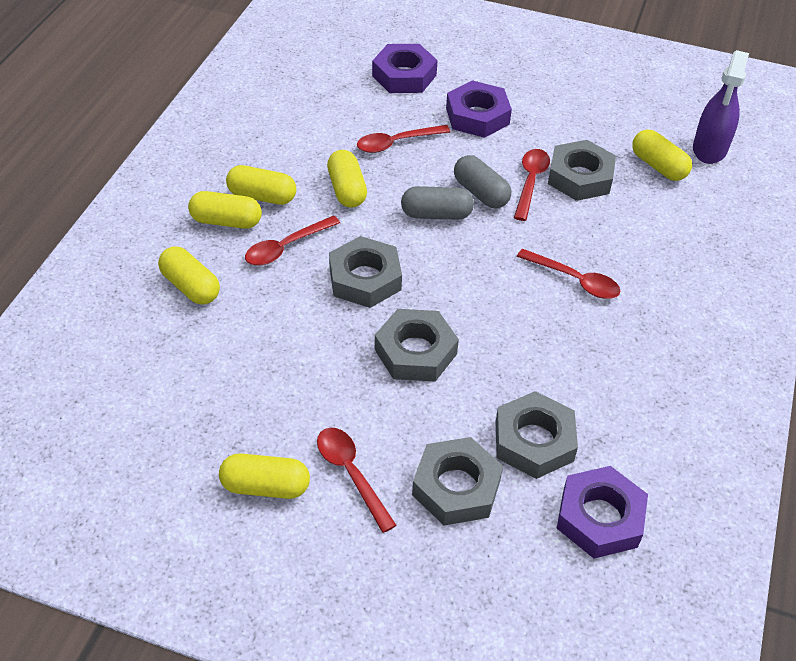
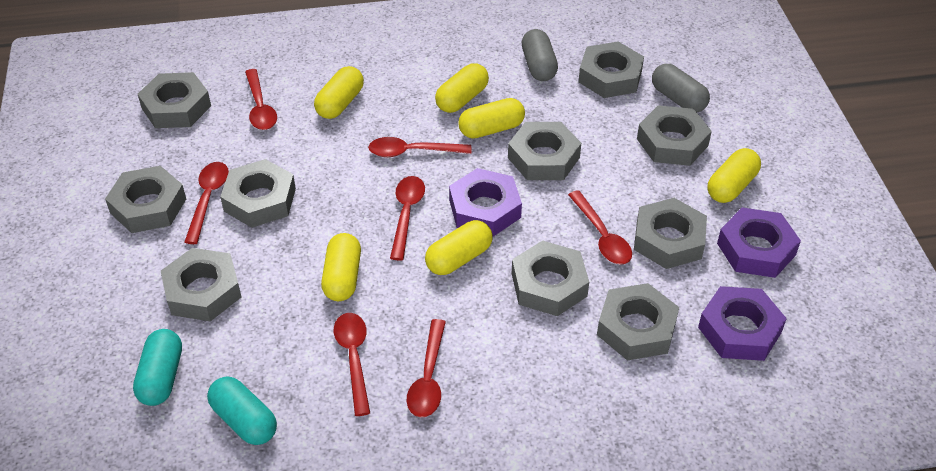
grey nut: [329,236,402,308] [375,309,459,382] [412,437,503,526] [495,391,578,479] [548,140,616,201] = 5 -> [105,166,186,233] [138,72,211,128] [161,248,241,321] [220,159,296,228] [508,122,581,180] [512,240,589,316] [578,42,644,98] [597,283,679,361] [634,198,707,269] [637,105,712,166] = 10
purple spray bottle: [693,50,749,164] = 1 -> none = 0
red spoon: [245,215,340,266] [317,428,397,533] [357,125,450,153] [514,149,550,221] [517,248,620,299] = 5 -> [184,162,229,244] [245,69,277,130] [334,313,370,416] [368,137,471,157] [390,176,425,261] [407,319,446,417] [568,190,632,265] = 7
turquoise capsule: none = 0 -> [133,329,182,406] [207,377,277,445] = 2

